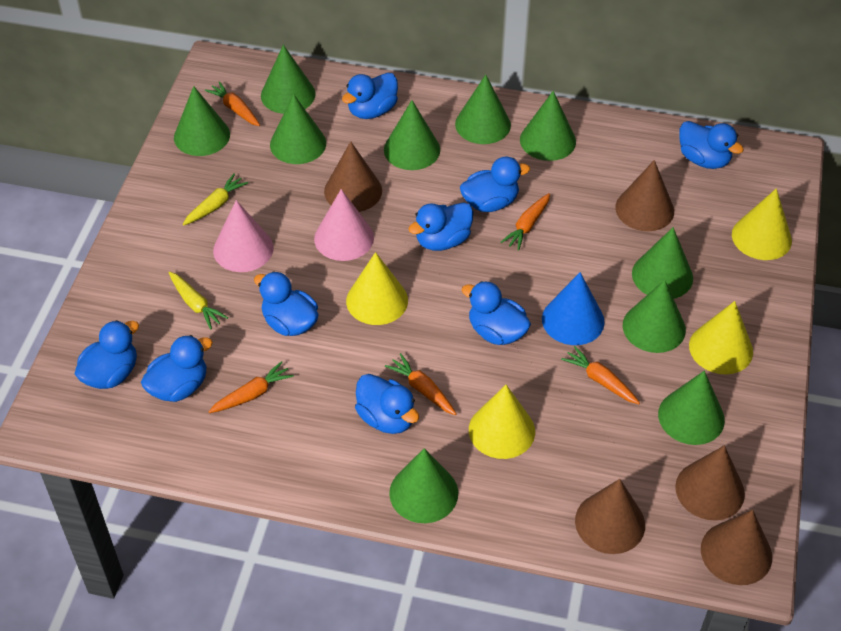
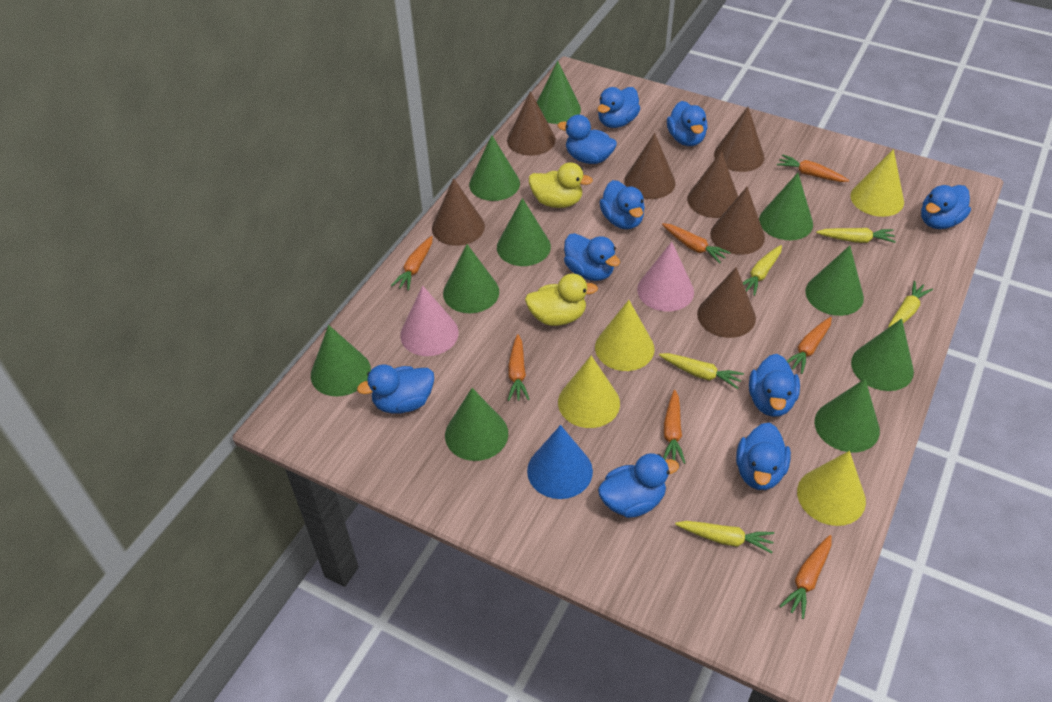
blue duck: [75,320,139,389] [141,335,213,402] [254,271,319,336] [342,72,398,119] [355,374,419,434] [409,202,473,251] [460,157,530,212] [462,281,531,345] [679,121,744,169] = 9 -> [357,364,434,414] [558,115,617,164] [564,233,620,281] [598,87,641,128] [598,453,679,518] [599,180,645,229] [667,101,708,146] [736,423,791,490] [749,354,800,417] [921,185,971,229] = 10
brown cone: [324,141,382,212] [575,479,645,554] [615,160,674,231] [675,445,745,520] [701,510,772,585] = 5 -> [432,178,485,246] [507,91,556,156] [624,133,675,199] [687,151,738,218] [697,267,756,338] [710,187,765,255] [714,107,764,172] = 7
orange carrot: [205,81,260,126] [208,361,294,413] [385,353,456,415] [501,193,550,251] [561,346,640,404] = 5 -> [391,236,433,291] [508,334,530,401] [662,223,731,263] [663,390,685,464] [777,154,849,182] [780,535,832,619] [787,317,832,374] = 7
yellow carrot: [169,272,228,329] [183,173,248,226] = 2 -> [659,353,744,389] [675,521,774,553] [743,245,782,296] [816,228,896,243] [888,281,933,328] = 5
yellow duck: none = 0 -> [525,274,598,326] [529,162,593,208] = 2

